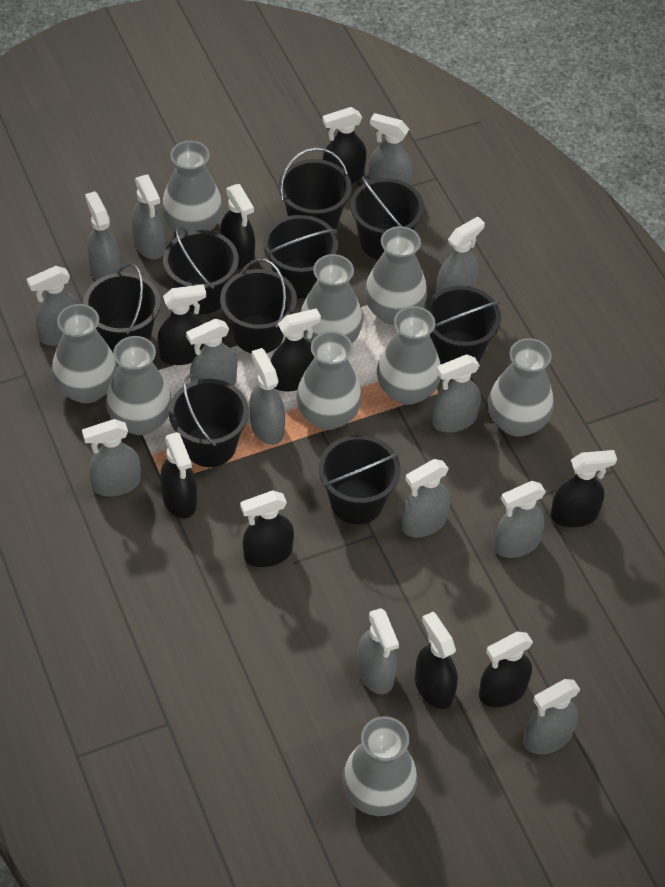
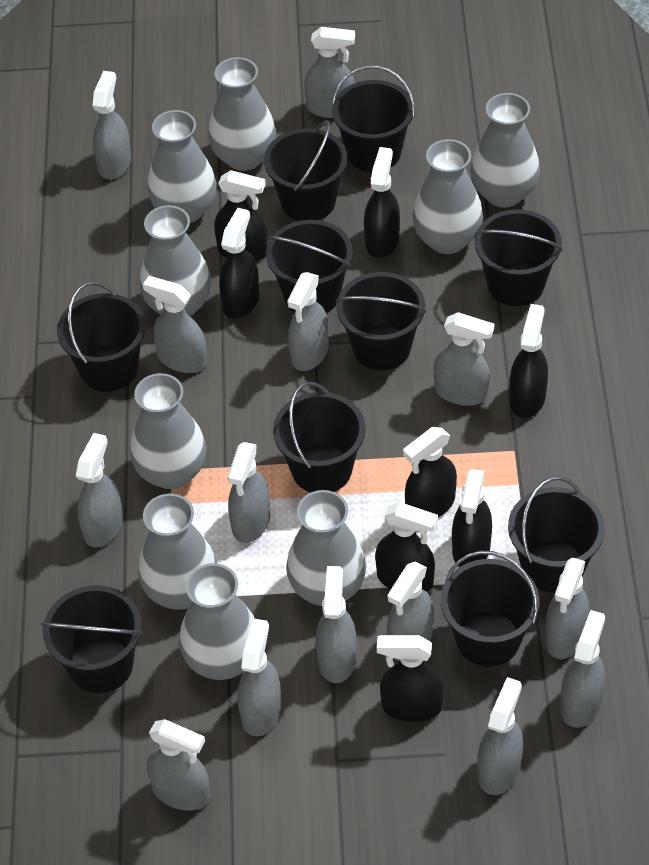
black bucket: [83,263,161,352] [163,226,239,314] [169,374,249,467] [220,259,297,353] [263,215,338,298] [279,147,352,229] [319,435,401,524] [351,176,424,260] [425,286,501,364] = 9 -> [41,586,143,693] [57,282,146,392] [264,120,348,221] [266,220,353,313] [273,382,366,493] [332,65,415,172] [335,272,426,370] [441,551,539,667] [474,209,563,306] [508,476,605,593] = 10
black spray bottle: [158,284,206,365] [160,432,197,518] [221,184,255,269] [240,491,294,567] [271,308,321,391] [322,107,367,184] [415,612,458,709] [479,631,533,707] [551,450,617,527] = 9 -> [214,170,268,261] [219,208,259,319] [364,147,400,258] [375,502,438,592] [377,635,444,722] [403,427,457,517] [452,469,492,567] [509,304,548,418] = 8
grey spray bottle: [27,266,80,346] [82,419,141,496] [85,191,122,280] [132,175,165,259] [186,319,237,385] [249,348,285,445] [357,608,399,694] [369,113,413,185] [402,459,450,537] [432,355,481,432] [436,216,485,293] [494,481,546,558] [524,679,581,754] = 13 -> [76,433,123,548] [93,71,131,179] [143,276,207,373] [147,719,210,811] [228,442,270,543] [237,619,281,736] [287,272,329,371] [304,27,355,118] [316,566,357,683] [387,562,434,661] [434,312,494,406] [477,677,523,795] [545,557,589,659] [560,610,605,728] = 14

